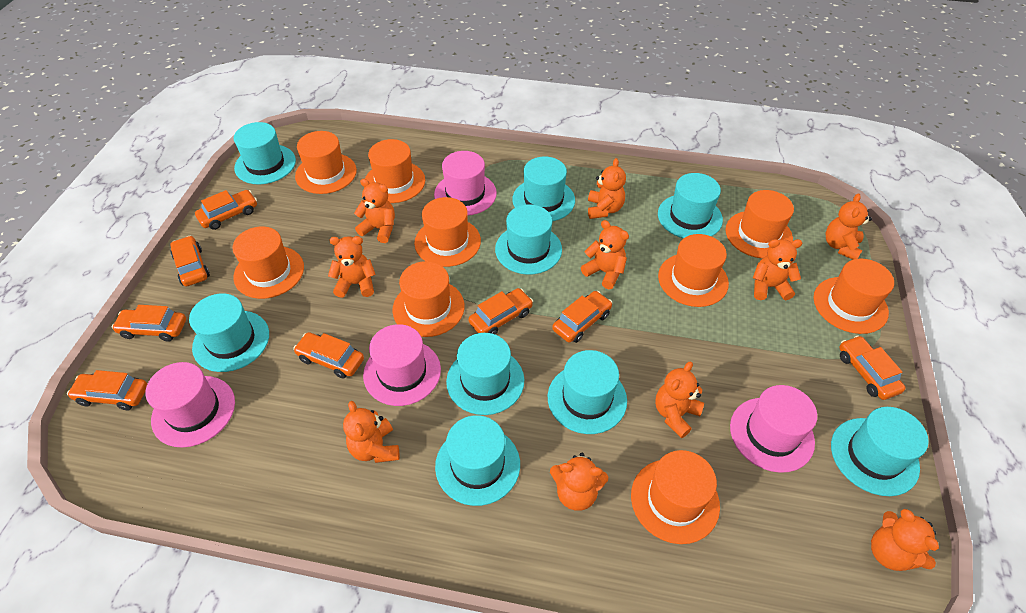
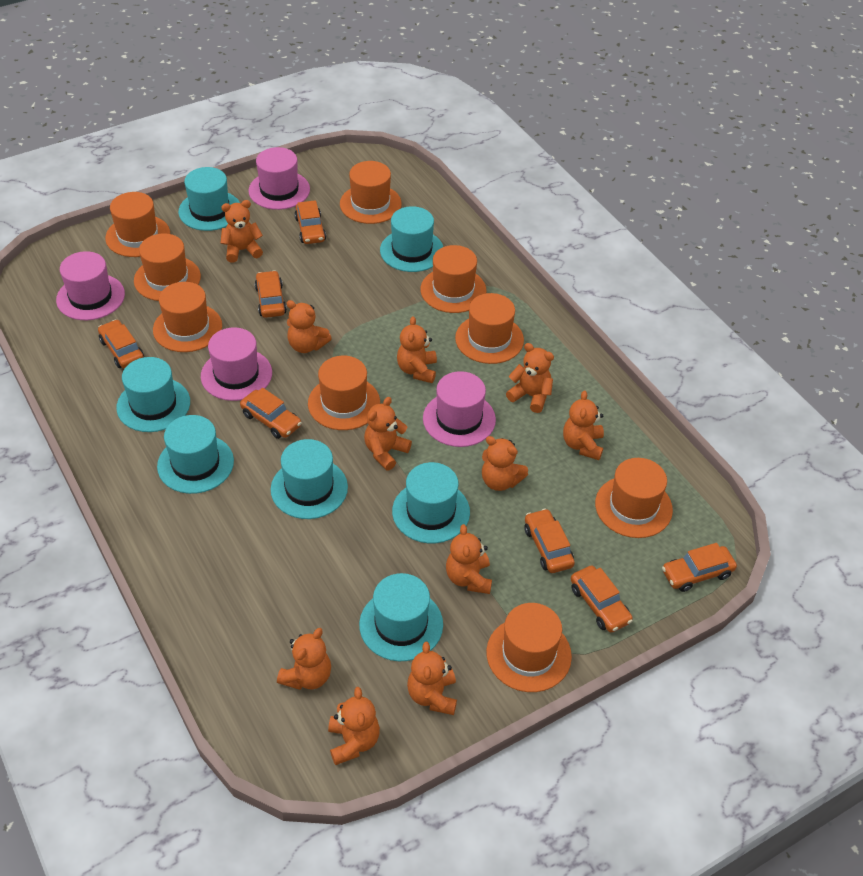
orange car: [67,370,147,410] [112,305,186,342] [171,236,210,287] [195,190,257,230] [293,332,364,379] [468,288,533,335] [552,291,612,343] [839,335,906,400] = 8 -> [98,319,144,369] [240,388,302,439] [254,270,287,318] [294,200,326,244] [525,509,575,573] [571,565,633,633] [662,543,737,592] = 7
orange teddy bear: [328,236,376,298] [343,401,399,463] [354,179,395,243] [550,453,608,511] [581,220,629,289] [588,158,626,219] [655,361,704,438] [753,239,803,300] [826,193,872,259] [871,509,939,571] = 10 -> [220,200,263,263] [277,628,331,690] [287,300,332,353] [328,687,380,765] [364,397,412,471] [397,316,437,383] [407,642,457,715] [446,524,492,594] [482,436,528,491] [506,343,554,413] [563,391,604,460] = 11
turquoise hat: [189,293,269,372] [234,122,296,184] [435,415,520,506] [446,333,524,415] [495,204,562,275] [512,157,575,221] [548,350,627,434] [658,173,723,238] [831,407,929,496] = 9 -> [116,357,190,432] [157,415,234,494] [178,167,240,231] [271,439,348,519] [359,573,443,661] [380,206,443,272] [392,462,470,543] = 7

